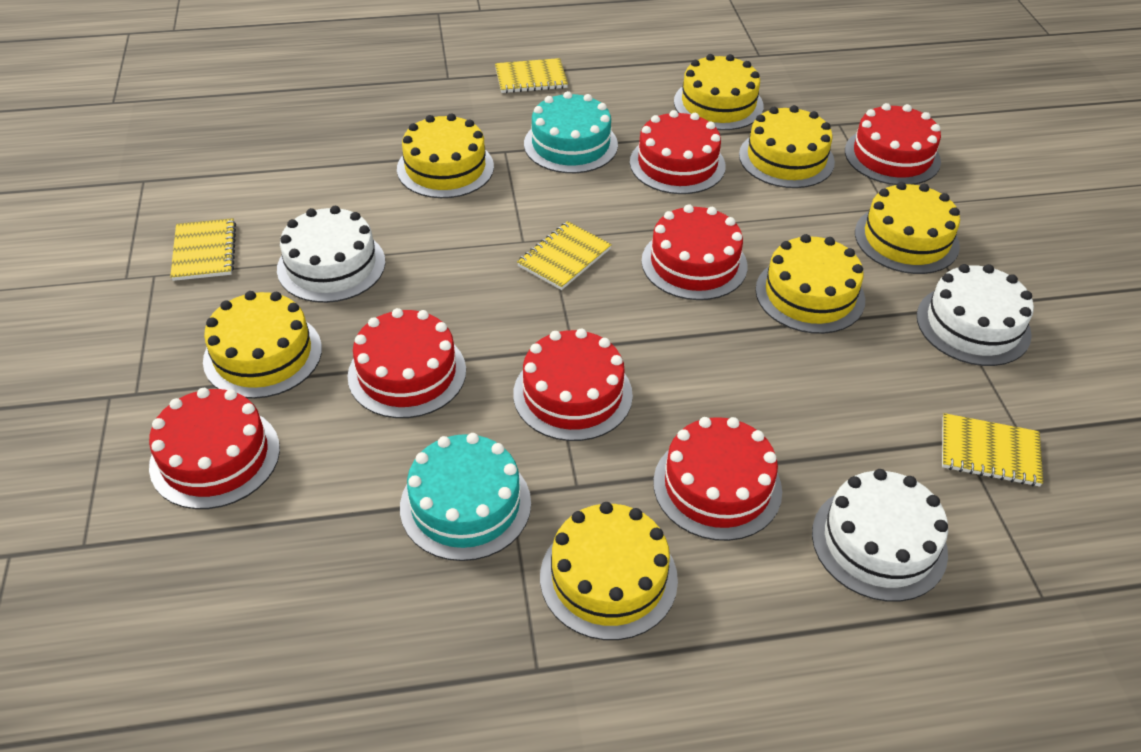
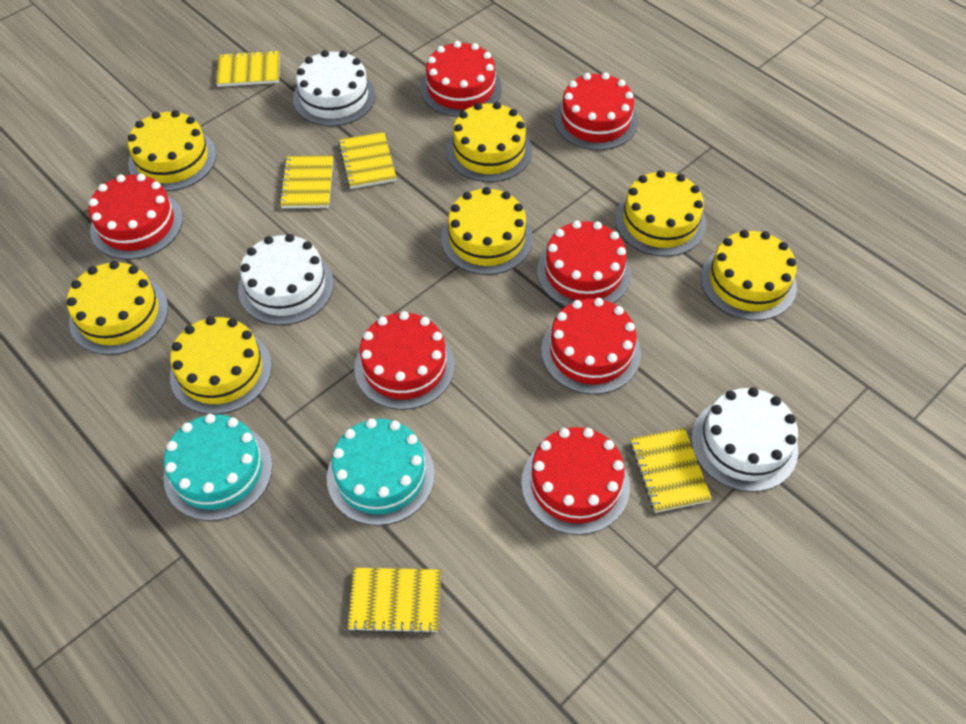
yellow notebook: [170,218,236,281] [495,58,568,93] [517,221,612,290] [942,413,1043,487] = 4 -> [216,50,280,87] [279,155,333,208] [338,132,396,189] [347,568,441,634] [630,428,712,513] = 5

